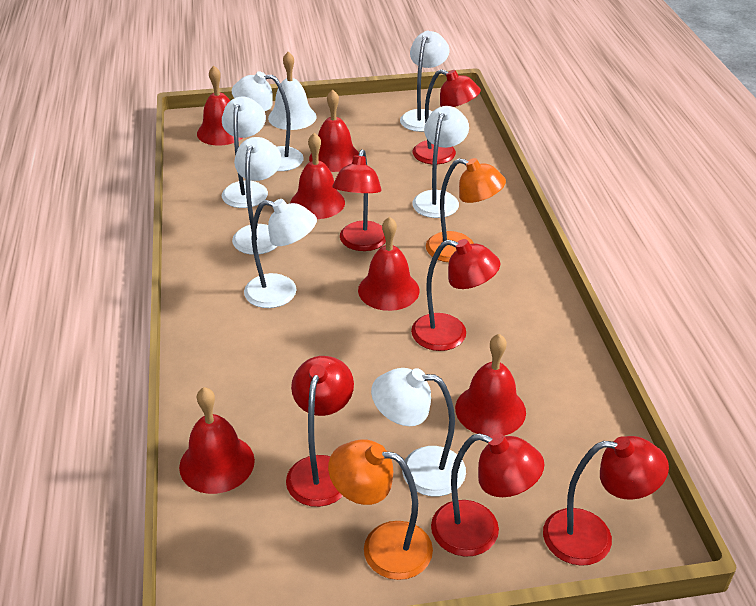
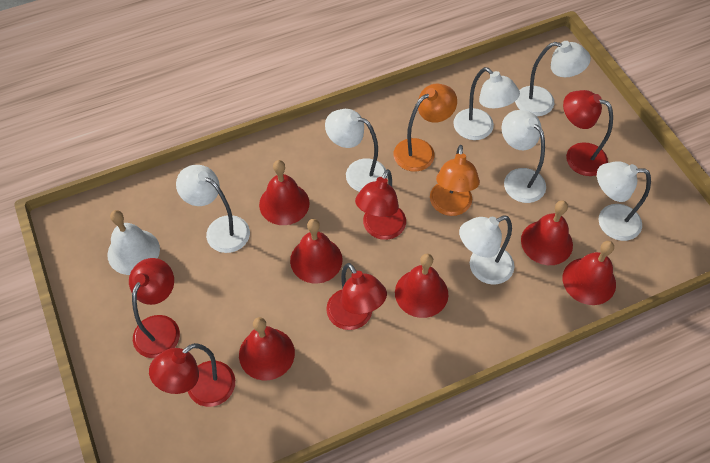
red lamp: [286,356,354,507] [332,149,386,251] [411,239,501,351] [413,69,481,164] [431,433,544,557] [543,436,669,566] = 6 -> [129,258,180,358] [149,343,235,407] [326,263,387,330] [355,169,406,240] [563,90,613,176] = 5

